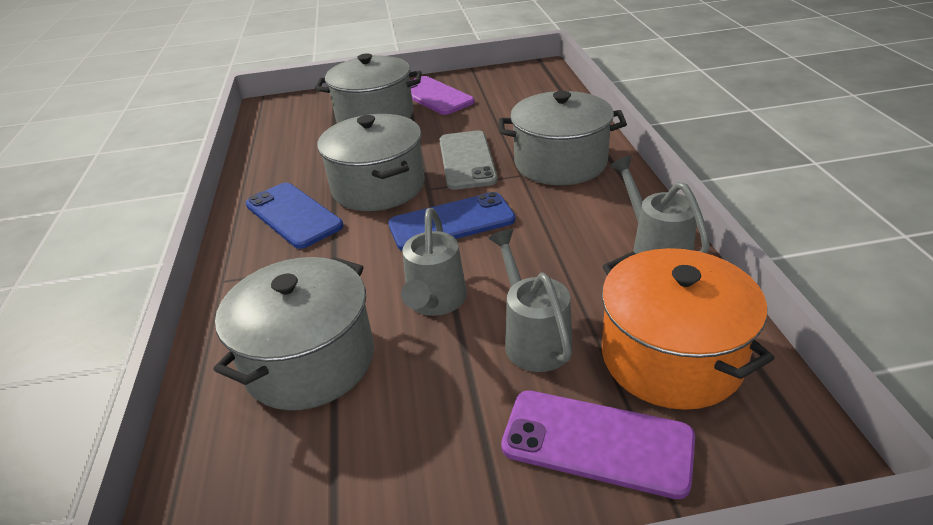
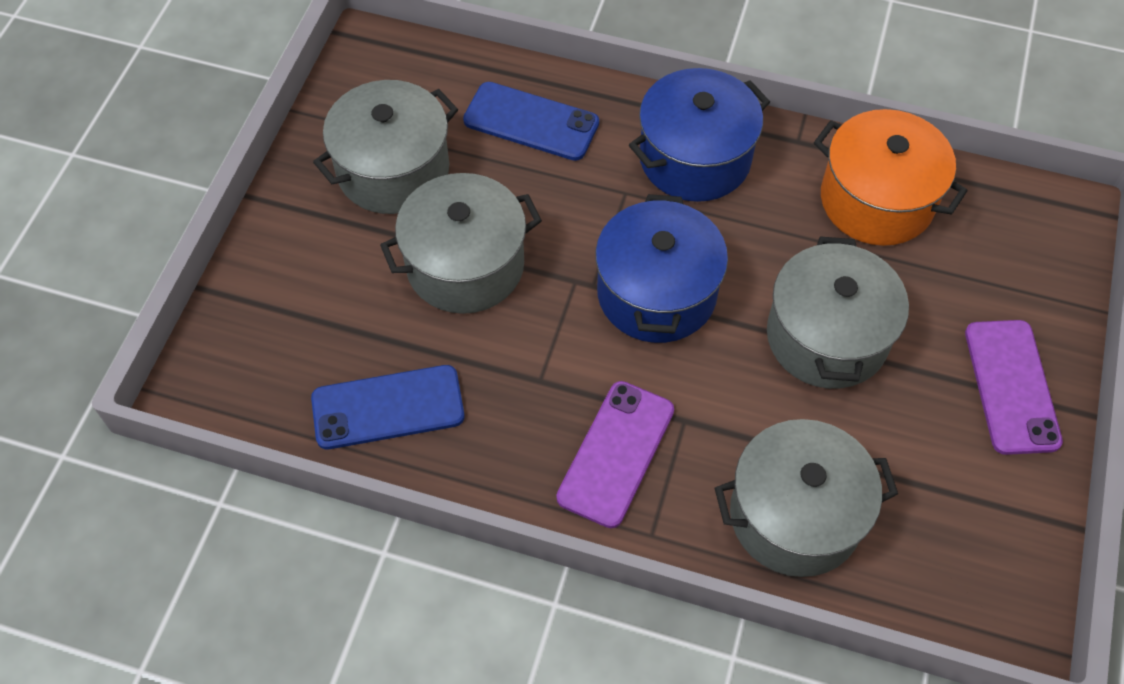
blue pot: none = 0 -> [595,194,728,343] [629,68,770,202] = 2
grey phone: [439,130,498,190] = 1 -> none = 0
grey watering can: [401,208,467,316] [488,229,573,372] [610,155,710,254] = 3 -> none = 0

